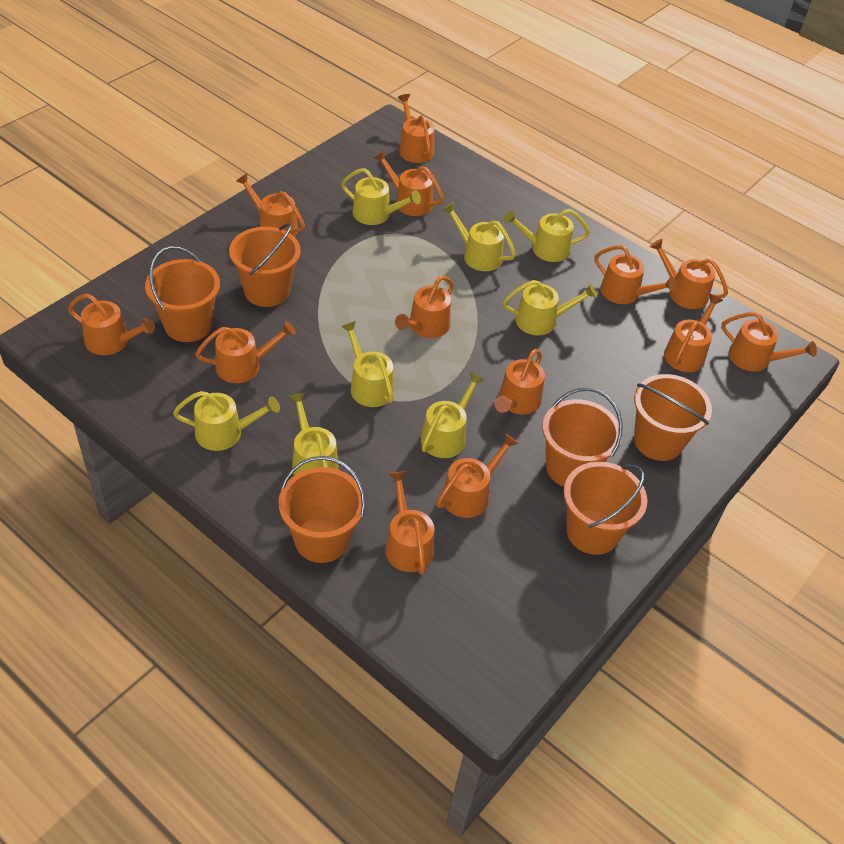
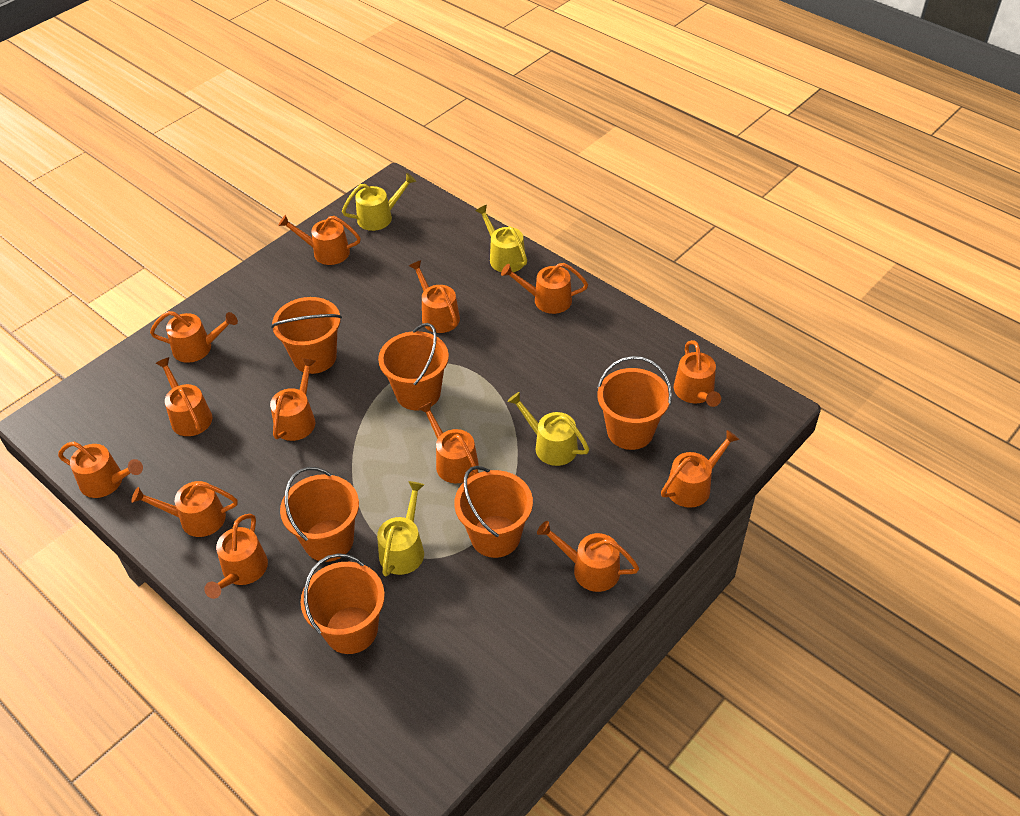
yellow watering can: [173,391,280,451] [289,392,339,475] [341,168,421,225] [341,321,394,407] [421,372,485,458] [442,202,516,271] [503,280,597,335] [504,209,590,262] = 8 -> [342,173,416,231] [377,481,425,577] [475,205,527,272] [507,392,589,466] = 4

